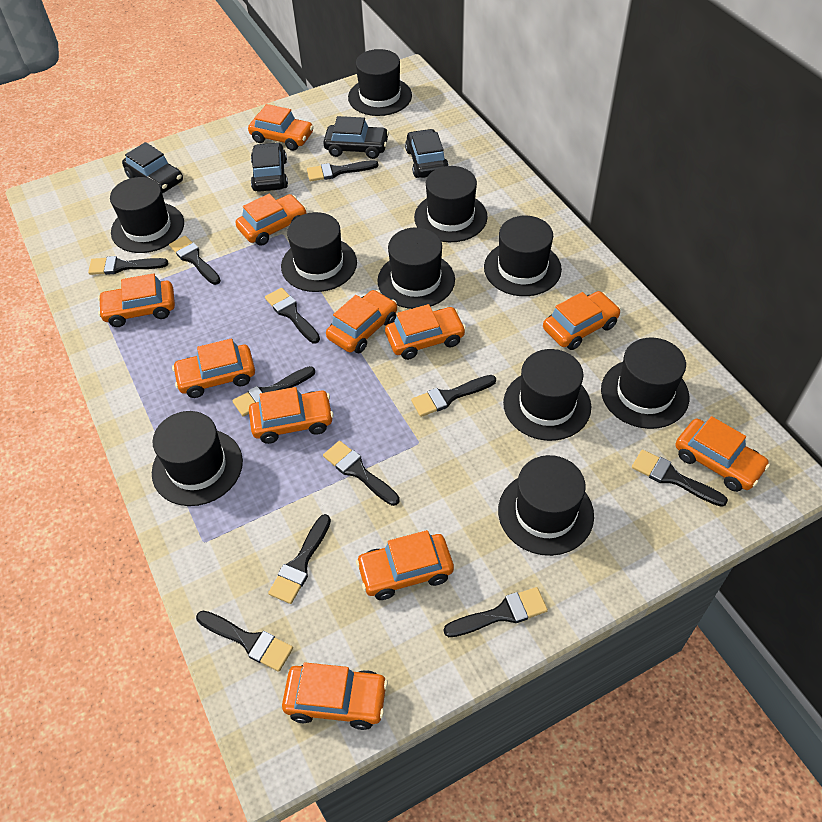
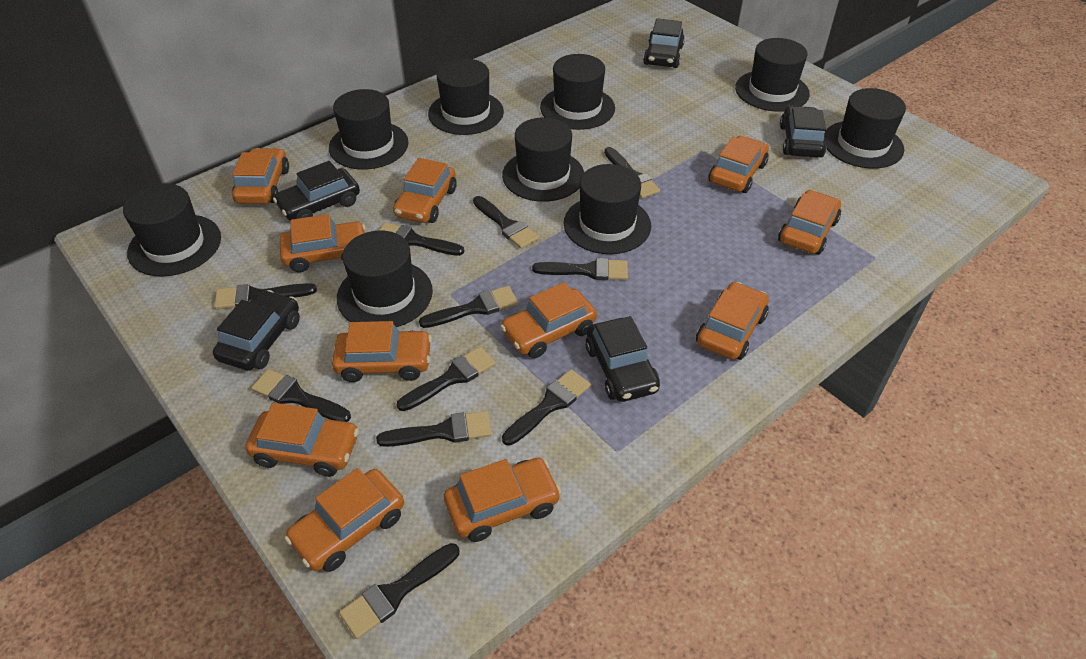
black car: [122,142,183,193] [251,142,288,192] [323,116,389,159] [405,129,449,178] = 4 -> [213,290,300,371] [273,161,360,220] [585,316,660,402] [643,18,685,68] [780,106,827,157] = 5
black hat: [110,177,184,253] [152,411,243,506] [281,212,357,292] [348,49,412,116] [377,227,455,309] [414,166,488,242] [484,216,562,296] [498,455,594,556] [503,349,591,441] [601,338,689,429] = 10 -> [123,184,221,277] [329,89,409,169] [337,230,433,327] [428,58,504,135] [502,118,584,202] [540,54,615,130] [564,164,651,254] [735,38,810,112] [824,88,906,168] = 9

